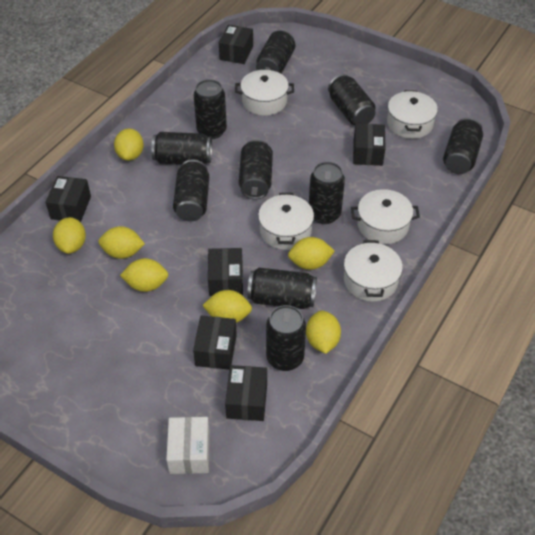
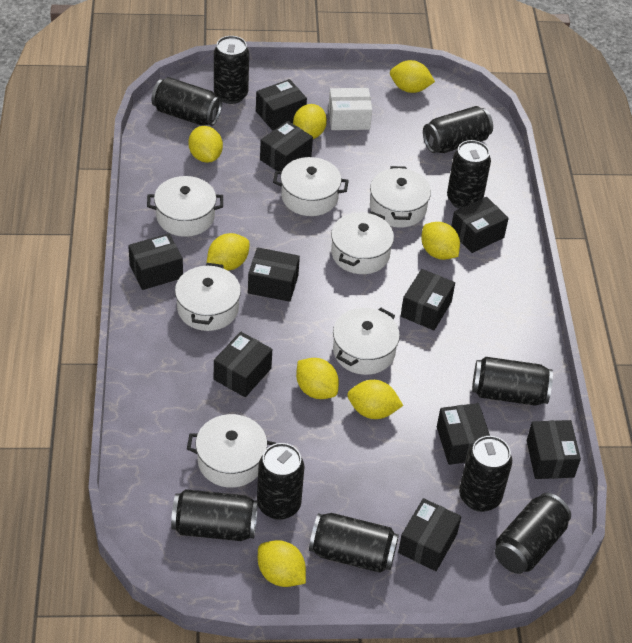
black box: [46,176,91,222] [193,316,237,370] [208,248,243,296] [219,25,253,64] [225,365,267,421] [353,123,385,166] = 6 -> [128,234,183,290] [214,332,272,397] [248,247,300,302] [256,79,307,130] [260,121,313,171] [398,498,461,571] [401,269,455,330] [437,403,490,465] [451,197,509,253] [527,420,581,479] = 10
white pot: [235,70,294,116] [258,193,314,250] [344,240,403,302] [351,189,420,244] [387,90,438,139] = 5 -> [147,176,223,237] [175,263,241,331] [187,414,276,488] [273,157,349,216] [331,211,394,274] [333,308,400,375] [370,166,431,228] = 7
yellow lemon: [53,217,86,254] [98,226,145,259] [114,129,144,161] [120,258,168,292] [202,290,252,323] [288,237,335,270] [306,310,341,354] = 7 -> [188,126,223,163] [207,233,250,271] [258,540,306,587] [293,104,327,139] [296,358,339,399] [347,380,403,419] [390,60,435,93] [421,222,460,260] = 8

